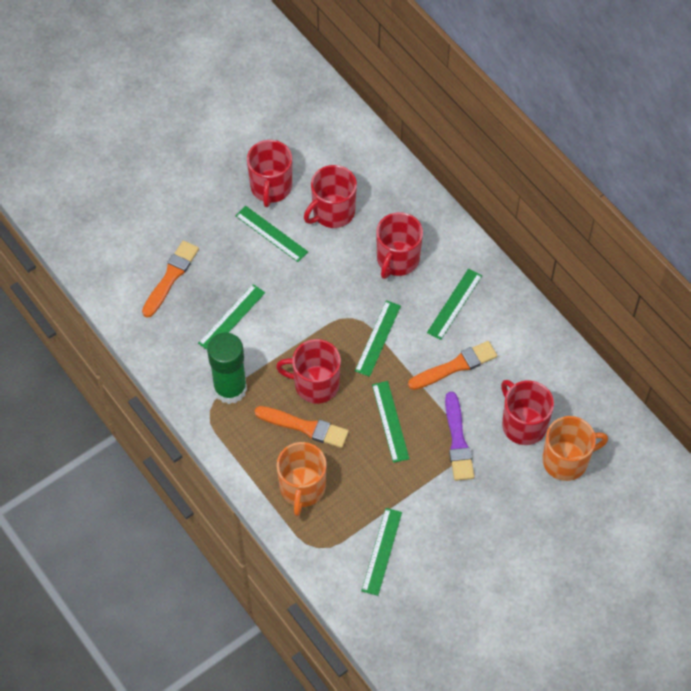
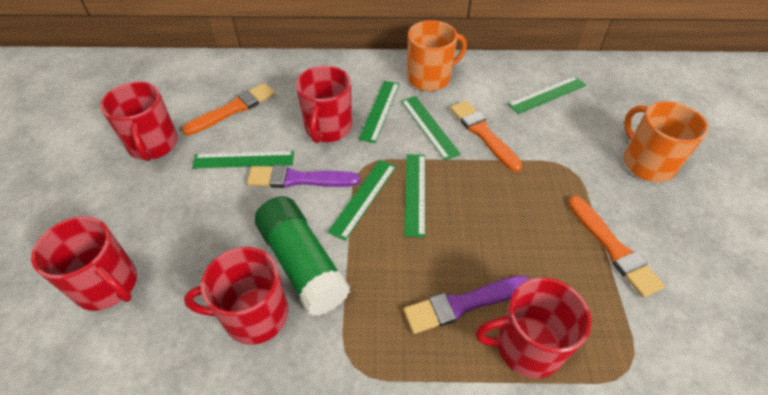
purple brush: [445,392,474,481] = 1 -> [247,165,360,188] [404,275,529,334] = 2

